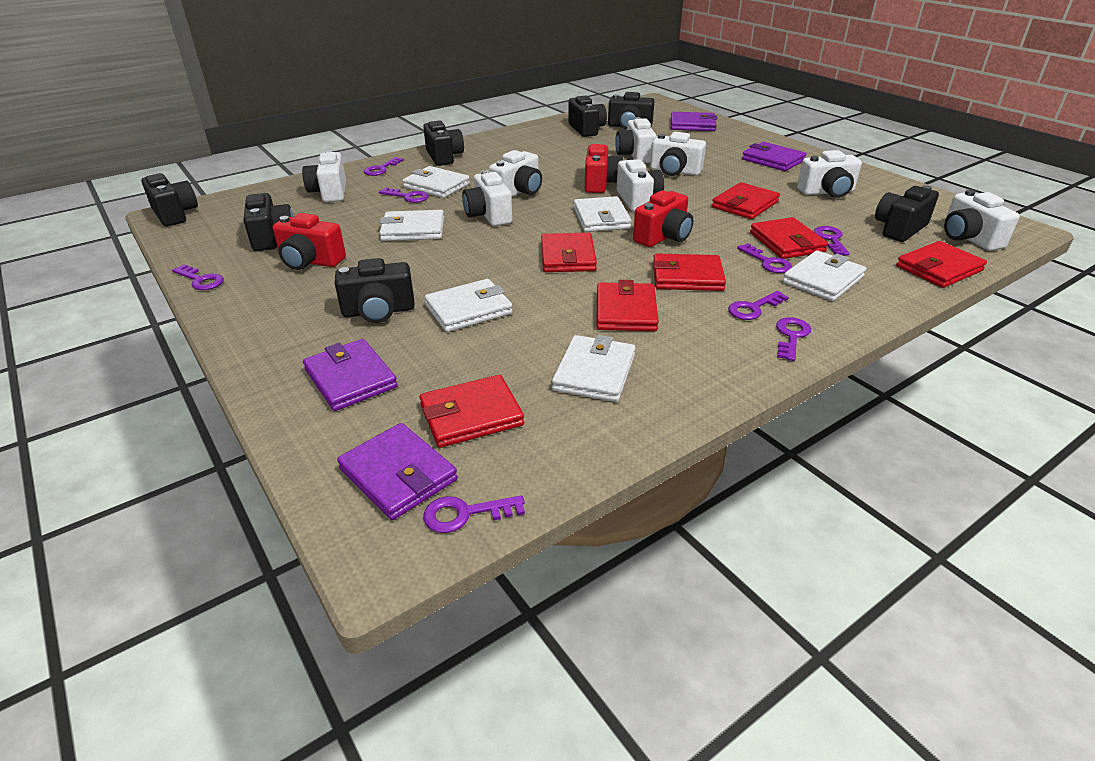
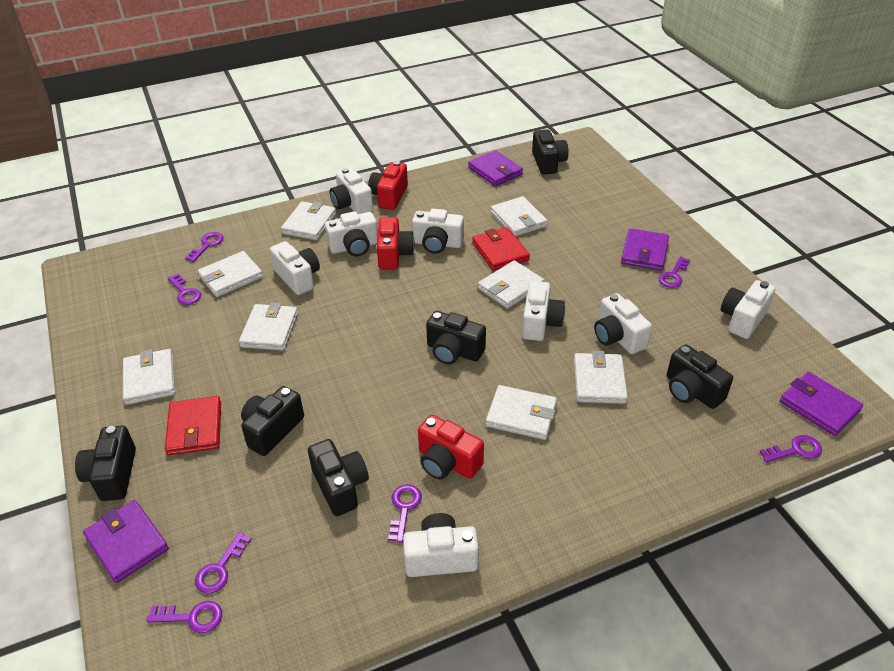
black camera: [141,173,198,227] [243,193,294,251] [335,258,415,323] [423,120,464,166] [568,96,607,137] [608,92,654,130] [875,185,939,242] = 7 -> [75,426,136,501] [241,386,304,456] [308,439,369,516] [426,311,486,364] [532,130,569,175] [667,345,733,409] = 6
purple key: [172,264,224,290] [364,157,404,176] [379,188,429,203] [423,495,525,533] [728,291,789,320] [737,243,792,273] [776,317,811,361] [814,226,850,256] = 8 -> [146,601,222,633] [168,274,201,305] [185,232,223,262] [195,532,251,594] [388,484,422,543] [658,256,690,288] [759,435,822,462] = 7
red wallet: [419,375,524,448] [541,233,597,272] [596,280,659,331] [653,253,726,291] [712,182,780,219] [750,217,828,259] [896,241,987,288] = 7 -> [165,396,221,455] [472,227,530,271] = 2
white wallet: [379,210,444,241] [403,166,470,198] [424,279,513,332] [552,335,636,402] [574,196,632,232] [783,250,866,301] = 6 -> [123,349,175,405] [198,251,263,297] [239,302,298,351] [281,201,336,240] [478,260,544,309] [486,385,557,440] [491,196,548,237] [574,351,628,404] = 8

